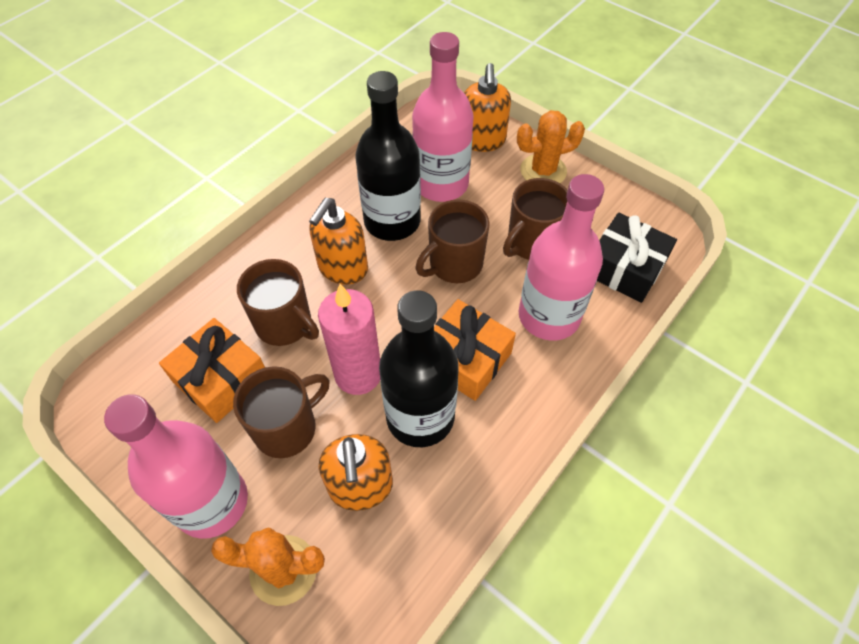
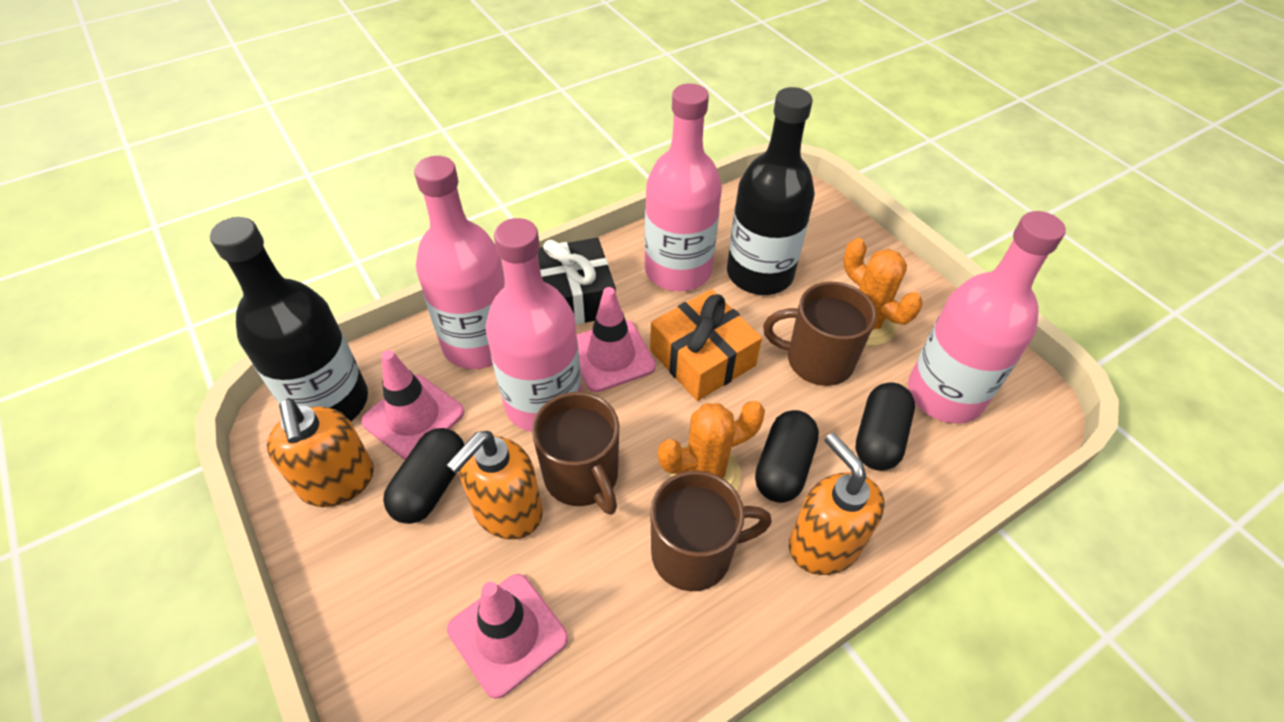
black capsule: none = 0 -> [383,428,464,524] [755,410,819,503] [855,383,915,471] = 3
brown mug: [233,366,330,458] [237,259,319,346] [416,199,490,283] [503,178,568,260] = 4 -> [532,392,619,515] [650,471,772,591] [763,282,877,386] = 3
orange gift: [159,318,265,423] [434,299,516,401] = 2 -> [650,289,762,401] = 1
pink bottle: [104,394,248,539] [412,32,474,202] [519,174,604,341] = 3 -> [414,156,505,369] [486,218,582,432] [644,83,722,292] [908,211,1066,424] = 4
pink candle: [318,284,380,395] = 1 -> none = 0
pink traffic cone: none = 0 -> [361,350,464,460] [447,574,568,699] [577,287,656,392] = 3

